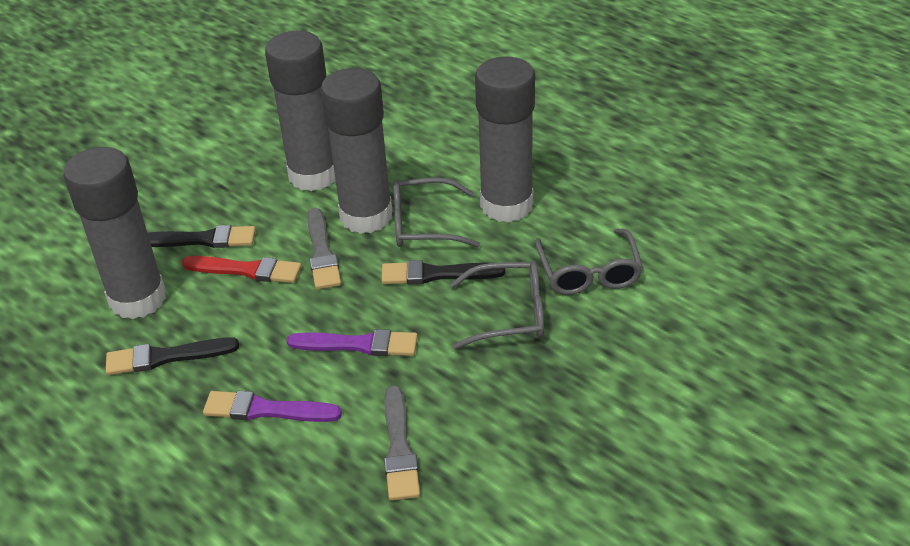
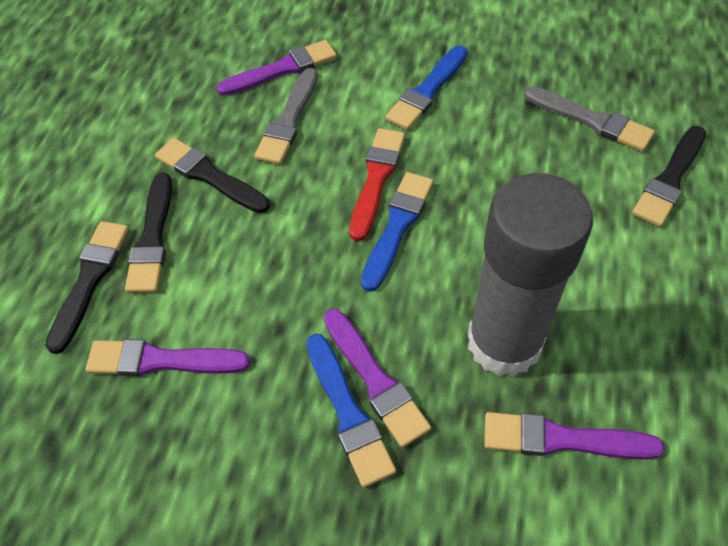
black brush: [106,337,239,375] [148,225,256,248] [381,260,505,285] = 3 -> [45,221,129,354] [125,173,172,293] [155,138,270,213] [632,126,706,227] = 4
blue brush: none = 0 -> [306,334,396,488] [361,172,433,292] [385,46,468,130] = 3
grey glasses: [393,178,480,248] [450,261,544,349] [535,228,643,295] = 3 -> none = 0
grey glue stick: [63,147,166,319] [265,31,336,191] [320,68,393,234] [475,57,535,223] = 4 -> [468,173,593,377] = 1
purple brush: [203,391,342,422] [287,329,418,356] = 2 -> [86,339,250,376] [216,40,337,96] [324,309,431,448] [484,412,665,459] = 4

